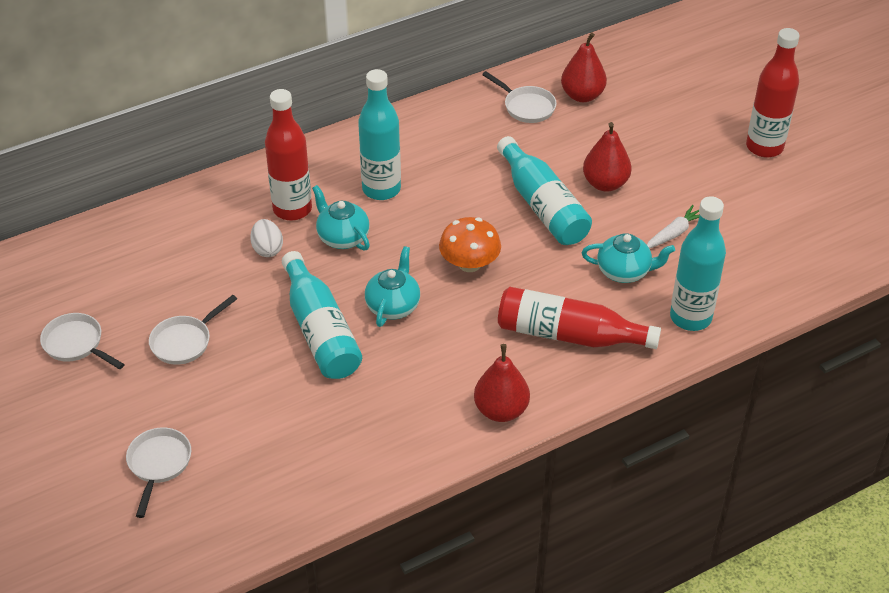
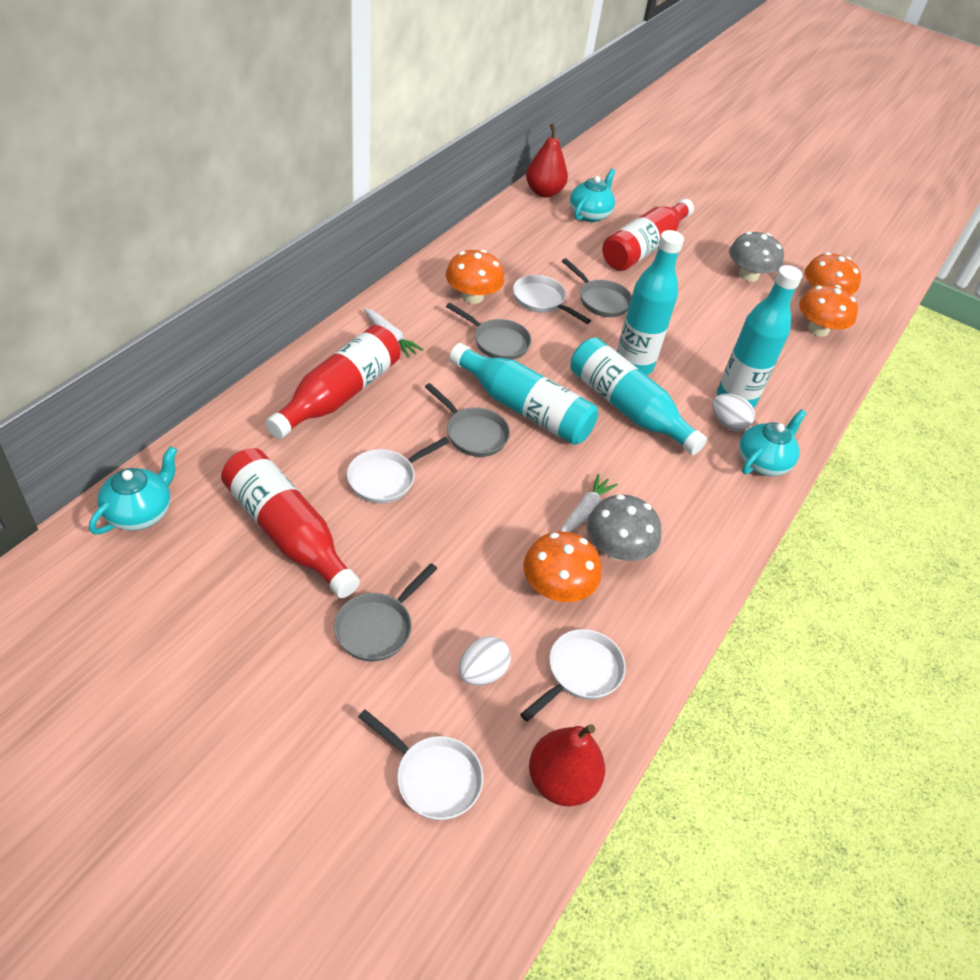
grey mushroom: none = 0 -> [587,494,661,561] [729,231,784,282] = 2
grey pan: none = 0 -> [334,563,438,662] [425,383,510,457] [446,303,531,360] [562,258,632,317] = 4
orange mushroom: [439,217,501,272] = 1 -> [446,250,505,304] [523,531,602,602] [799,285,858,337] [805,252,861,294] = 4
red pear: [474,344,530,422] [561,32,607,102] [583,122,632,192] = 3 -> [526,124,568,198] [529,724,605,806] = 2
white carrot: [647,205,700,249] = 1 -> [364,308,424,358] [560,474,618,532] = 2
white egg: [250,219,283,257] = 1 -> [459,636,511,686] [712,393,755,431] = 2

